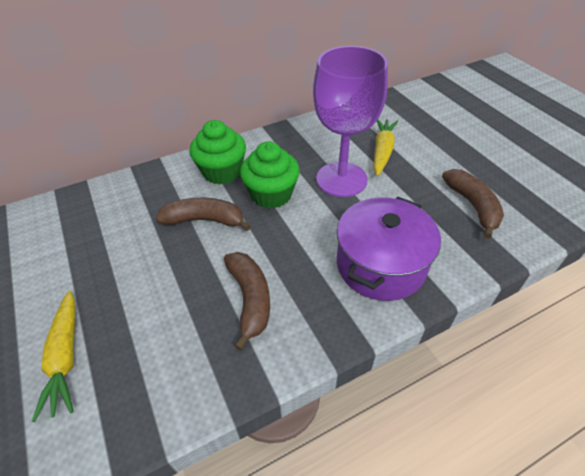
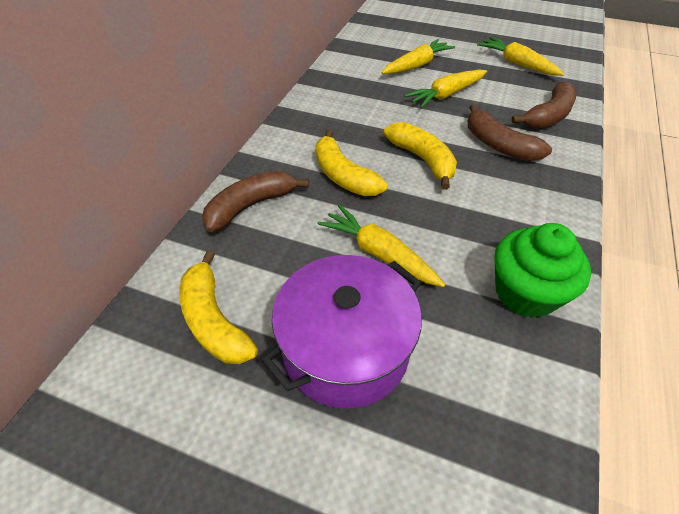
green cupcake: [190,120,246,184] [240,142,300,209] = 2 -> [494,223,591,318] = 1
purple goblet: [313,46,388,197] = 1 -> none = 0
yellow banana: none = 0 -> [180,251,258,364] [316,130,387,196] [384,122,457,190] = 3
yellow carrot: [32,291,75,422] [374,119,398,176] = 2 -> [318,204,445,287] [381,39,455,74] [404,69,487,108] [477,37,564,76] = 4

